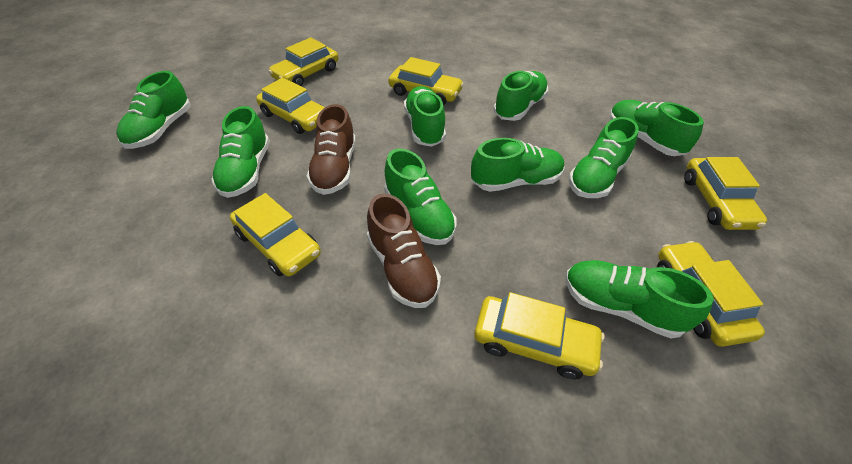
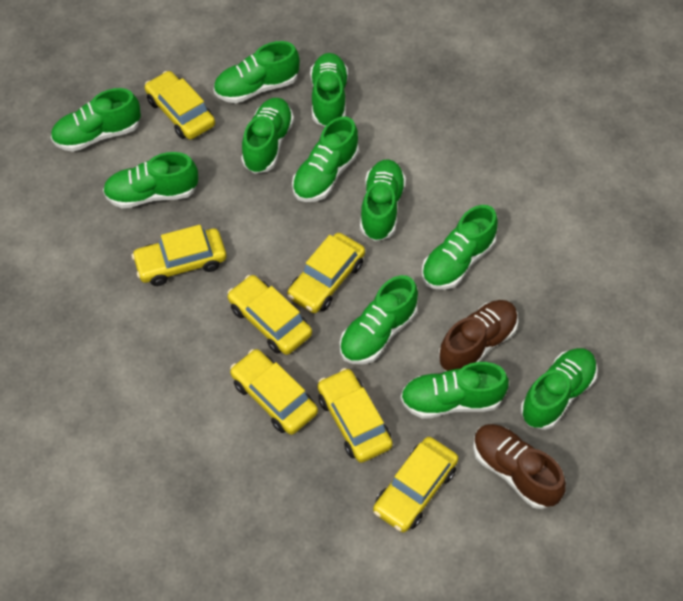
green shoe: [116,71,191,149] [212,106,270,198] [384,148,456,245] [404,86,446,147] [471,138,565,192] [493,71,548,121] [565,260,714,339] [569,117,639,198] [610,100,704,156] = 9 -> [51,88,141,152] [103,152,198,209] [213,41,300,103] [241,98,294,174] [292,116,359,202] [310,53,348,126] [340,275,418,364] [360,159,406,241] [400,362,509,419] [422,205,498,290] [521,348,598,430] = 11

